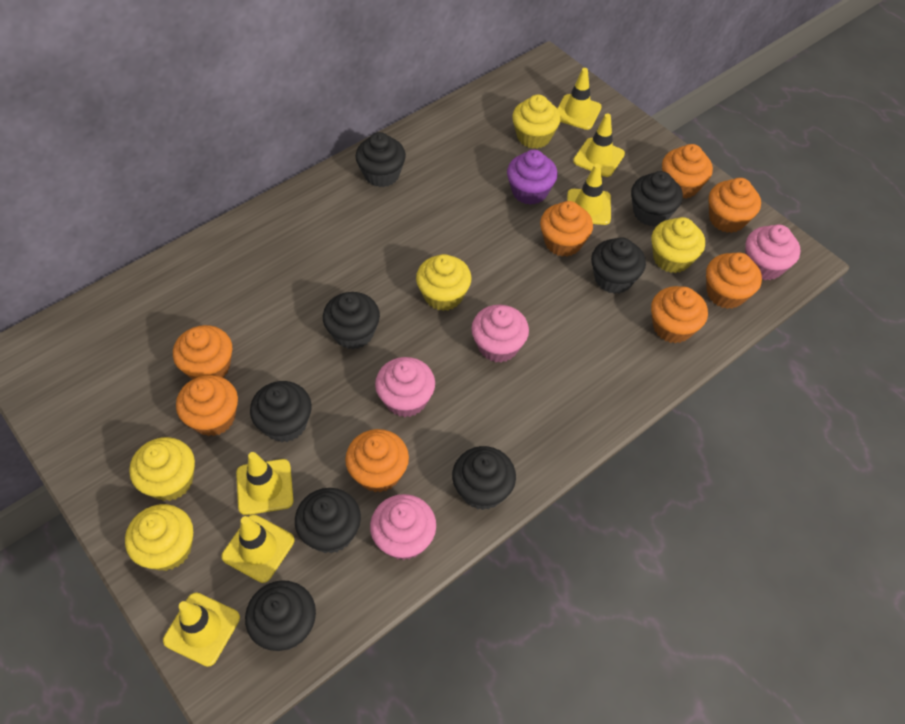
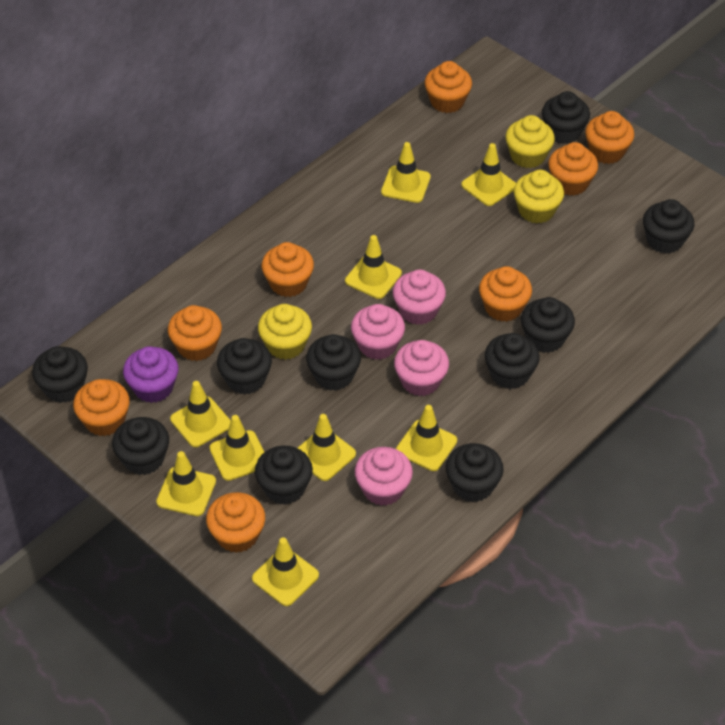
black cupcake: [245,580,316,651] [250,381,312,442] [295,488,361,553] [323,292,380,349] [355,132,406,187] [452,446,516,510] [591,238,646,294] [631,171,683,226] = 8 -> [32,346,88,403] [112,417,169,475] [217,338,272,395] [255,446,313,505] [306,334,361,391] [446,443,504,502] [485,333,539,389] [521,297,575,353] [542,91,590,144] [643,199,694,254] = 10
yellow cupcake: [125,504,193,571] [129,437,195,501] [416,254,472,311] [512,94,561,149] [651,217,705,273] = 5 -> [258,304,312,360] [506,115,555,168] [514,170,564,223] = 3
yellow traffic cone: [163,592,240,667] [222,515,294,583] [236,452,294,515] [557,68,602,130] [567,164,611,225] [573,113,625,177] = 6 -> [156,451,216,516] [170,381,231,447] [209,415,264,481] [252,537,319,606] [298,414,356,481] [345,235,402,299] [381,142,431,203] [396,405,457,471] [461,143,516,206] = 9

